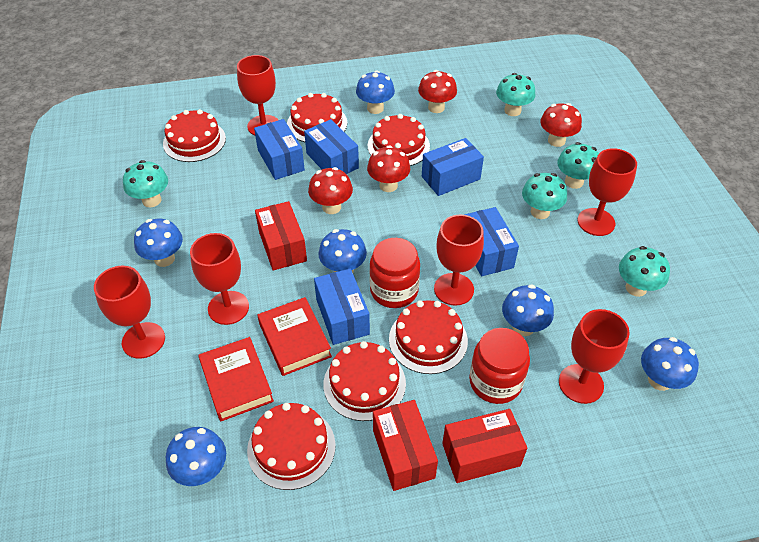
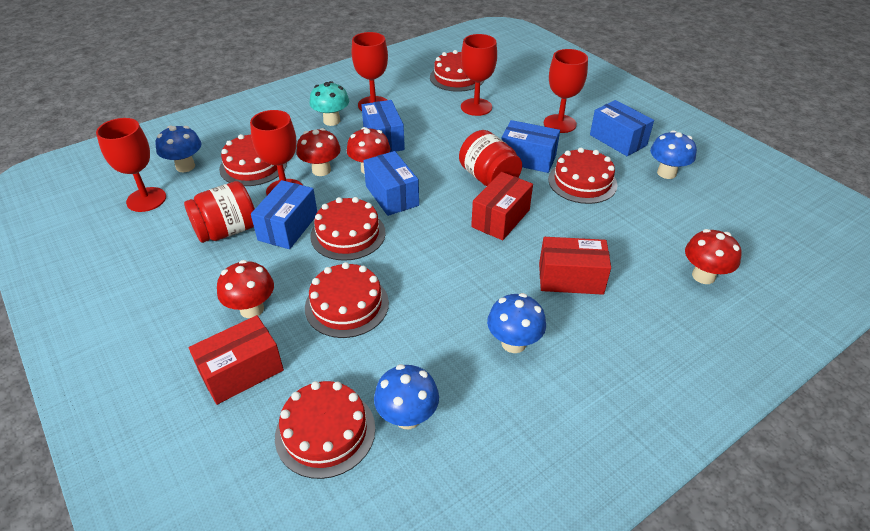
blue mushroom: [134,219,183,267] [166,427,226,486] [319,229,367,273] [356,71,395,114] [502,284,554,336] [641,337,699,391] = 6 -> [155,125,201,172] [374,364,439,429] [487,293,546,353] [650,130,697,179] = 4
red book: [198,337,274,421] [257,297,332,376] = 2 -> none = 0
red goblet: [94,266,165,359] [190,233,249,325] [237,55,278,135] [434,215,484,306] [559,309,630,404] [578,148,637,236] = 6 -> [96,118,166,212] [250,110,302,195] [352,32,388,111] [461,34,497,116] [544,49,588,133] = 5
turquoise mushroom: [123,160,168,207] [496,73,536,116] [522,173,567,219] [557,142,599,189] [619,246,670,297] = 5 -> [309,81,349,126] = 1

